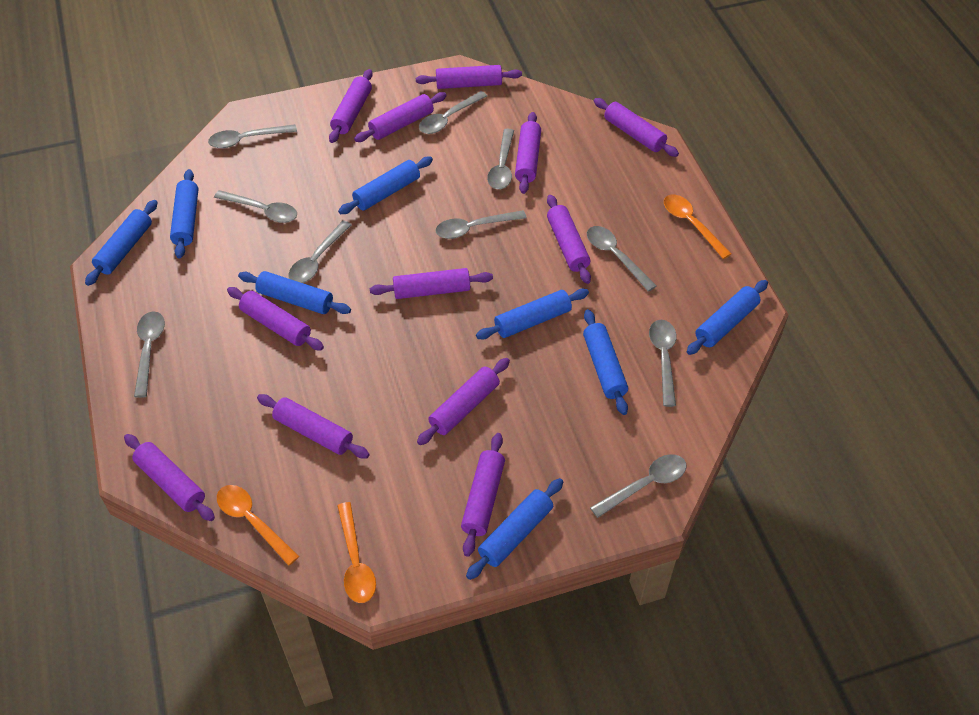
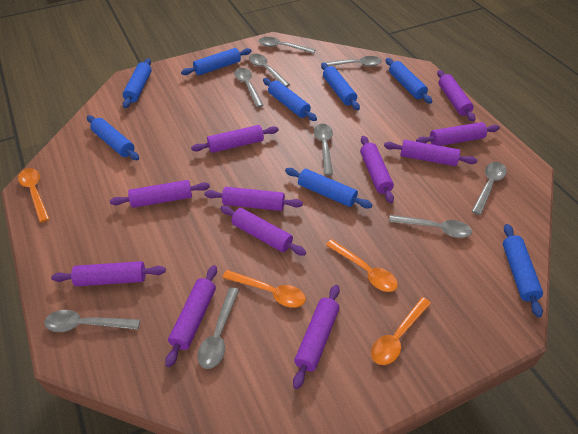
grey spoon: [134,311,165,398] [208,124,297,148] [214,190,297,223] [289,220,351,283] [419,91,487,134] [435,210,527,239] [487,128,514,189] [587,226,656,292] [590,454,687,518] [649,320,677,407] = 10 -> [44,310,140,332] [198,287,239,369] [234,68,264,108] [249,54,290,87] [259,37,315,54] [314,124,333,176] [321,56,382,67] [389,215,472,238] [472,162,507,215] = 9
orange spoon: [217,485,299,566] [337,502,376,603] [664,195,731,259] = 3 -> [18,168,50,223] [222,270,306,308] [326,239,398,292] [371,297,431,365] = 4
purple rolling pin: [124,434,215,521] [227,287,324,350] [257,394,370,459] [329,69,373,143] [354,92,447,142] [370,268,493,299] [416,65,522,89] [417,358,510,445] [461,433,505,557] [515,112,541,194] [547,195,591,284] [594,98,679,157] = 12 -> [51,261,166,286] [110,180,210,208] [165,265,217,367] [191,125,278,153] [205,187,303,211] [220,206,306,256] [293,285,340,389] [360,136,394,203] [384,140,477,166] [416,122,500,146] [437,70,476,122] = 11

